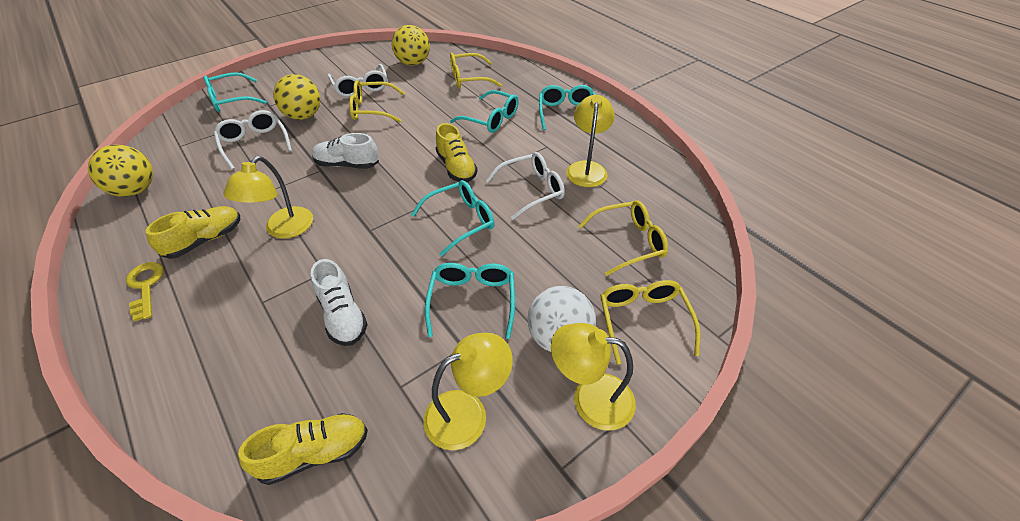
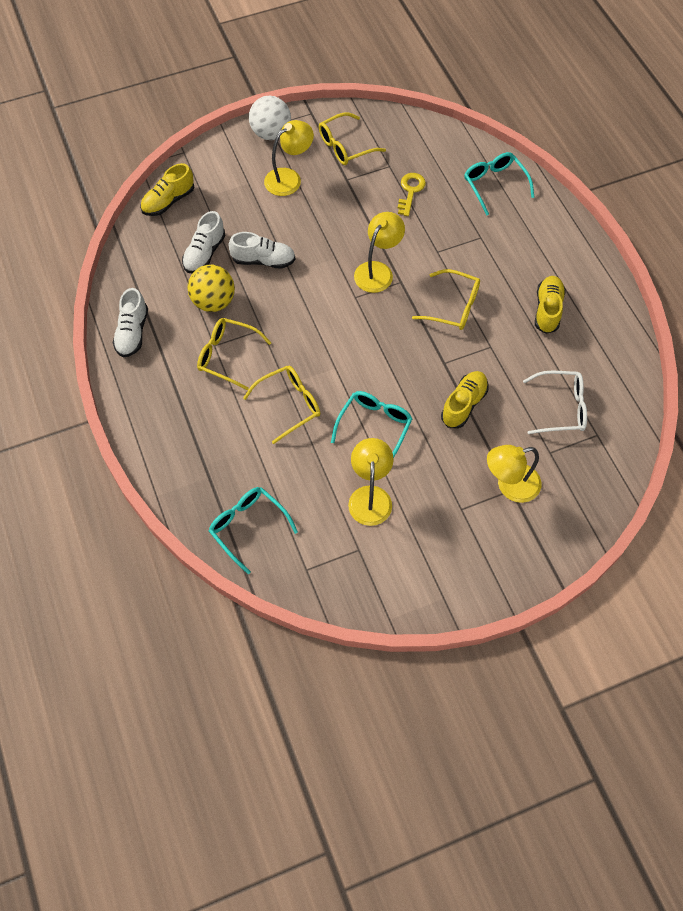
turquoise glasses: [204,72,267,112] [411,180,495,256] [425,263,515,339] [450,90,519,133] [539,85,595,130] = 5 -> [209,487,298,574] [331,391,412,458] [464,152,534,216] = 3
white glasses: [214,110,292,170] [328,64,387,97] [486,152,565,220] = 3 -> [523,371,587,434] = 1
white shoe: [311,259,368,346] [312,133,379,169] = 2 -> [113,288,148,357] [182,211,225,273] [229,232,296,269] = 3
yellow ball: [88,145,153,197] [273,74,320,120] [392,25,430,66] = 3 -> [188,265,235,312] = 1

